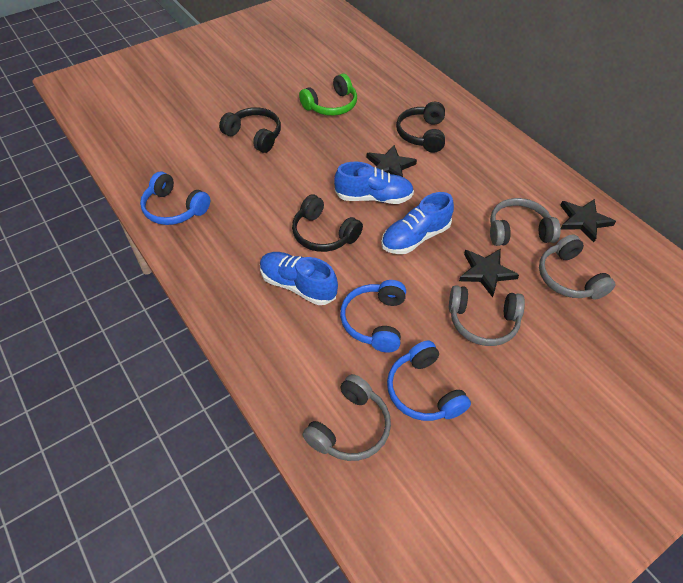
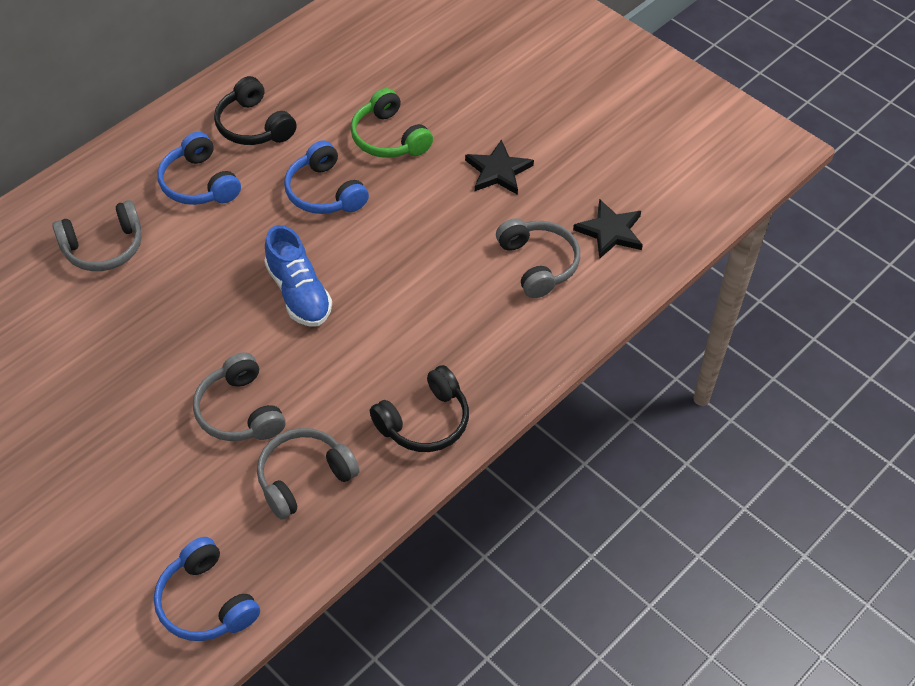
black headphones: [219,107,281,153] [292,194,363,252] [396,102,445,153] = 3 -> [214,76,297,145] [370,365,469,452] = 2
black star: [366,145,417,177] [459,249,519,298] [560,199,616,242] = 3 -> [465,139,534,195] [573,199,643,259] = 2
blue shoe: [260,252,338,305] [334,162,414,204] [381,192,454,254] = 3 -> [264,225,332,327] = 1

